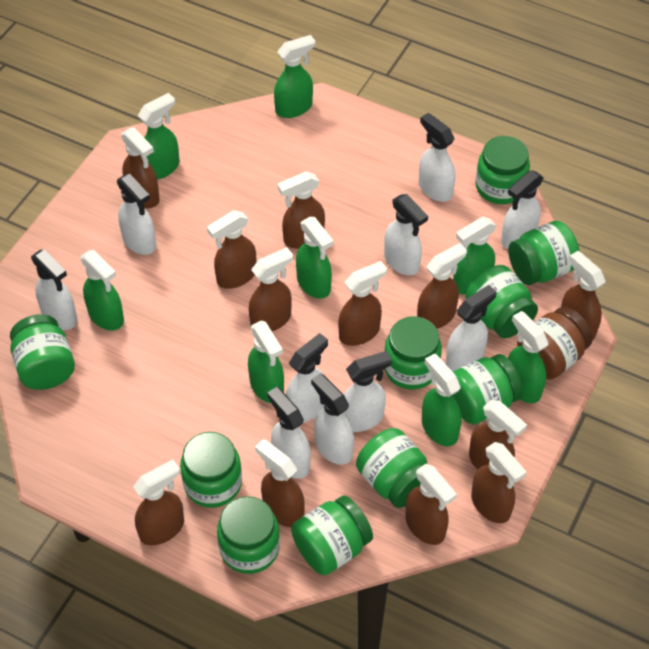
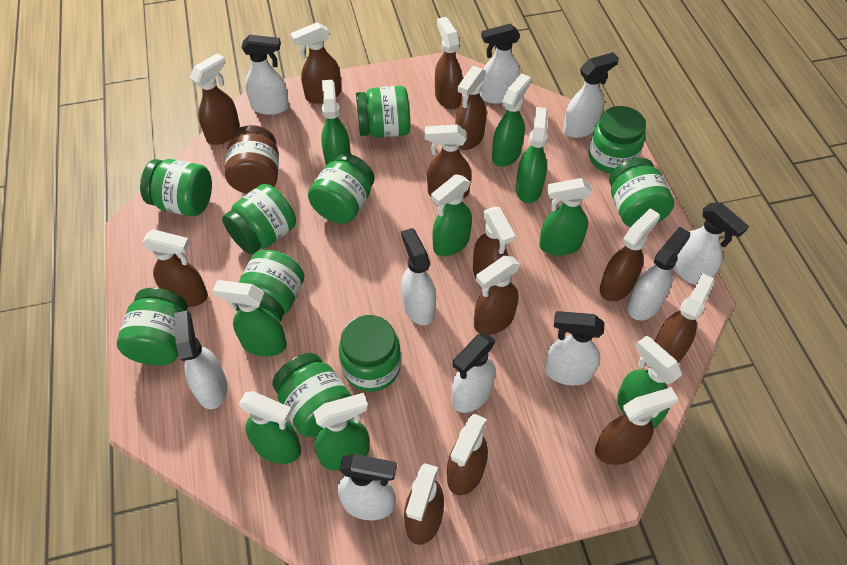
brown spray bottle: [121,127,160,208] [133,460,184,545] [207,210,256,289] [249,247,293,331] [255,439,305,527] [278,171,325,249] [338,261,387,346] [405,464,457,545] [417,243,467,329] [469,400,527,470] [471,442,527,523] [561,251,606,341] = 12 -> [142,229,208,307] [190,53,240,145] [290,22,341,104] [404,463,444,545] [425,124,471,199] [435,17,463,109] [447,414,488,495] [455,66,487,150] [473,207,516,278] [474,256,520,335] [595,387,678,465] [600,208,660,301] [655,273,714,363] = 13
green spray bottle: [80,250,124,330] [138,93,179,180] [248,320,284,403] [274,35,315,118] [296,217,333,299] [422,353,461,446] [453,217,496,295] [508,311,548,403] = 8 -> [213,280,287,357] [239,391,301,464] [313,393,370,470] [321,80,351,165] [431,174,472,256] [492,73,531,167] [516,107,548,203] [539,178,592,256] [617,335,682,428] = 9

